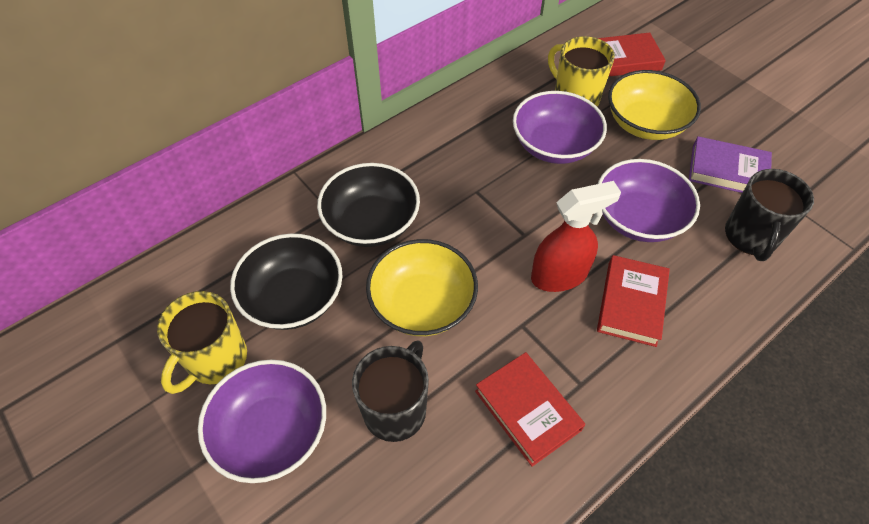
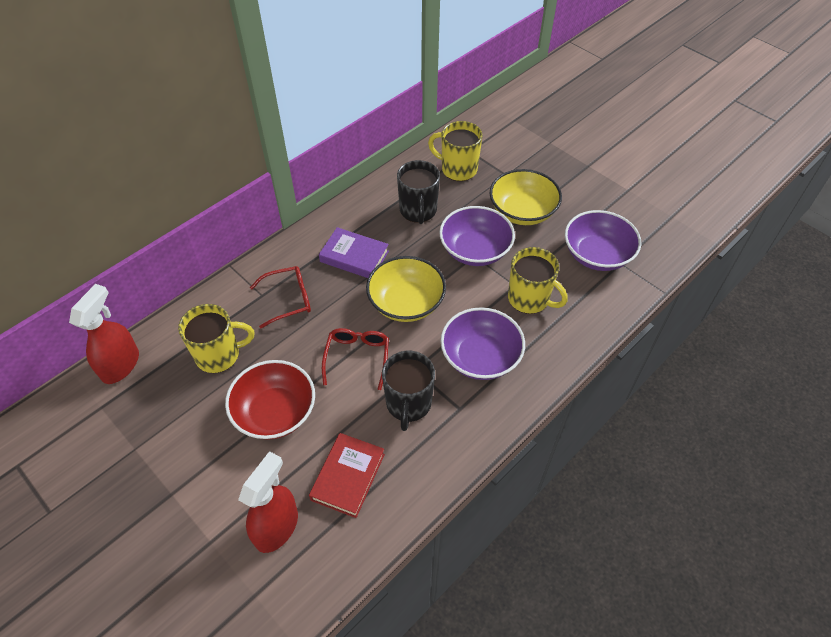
black bowl: [230,234,343,330] [317,163,420,247] = 2 -> none = 0
red book: [475,352,585,467] [597,255,670,347] [598,33,666,77] = 3 -> [309,433,385,518] = 1
red bowl: none = 0 -> [225,360,315,440] = 1
red glasses: none = 0 -> [250,266,311,328] [322,328,389,390] = 2
red spray bottle: [531,181,621,292] = 1 -> [69,284,139,384] [238,451,298,553] = 2
yellow mug: [157,291,247,394] [548,36,615,107] = 2 -> [178,304,254,373] [428,121,483,181] [508,247,568,314] = 3

